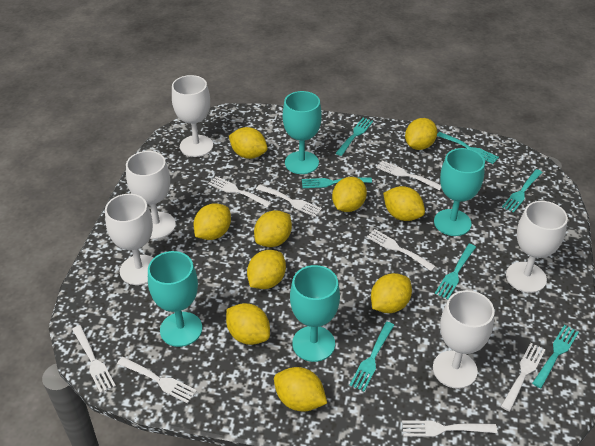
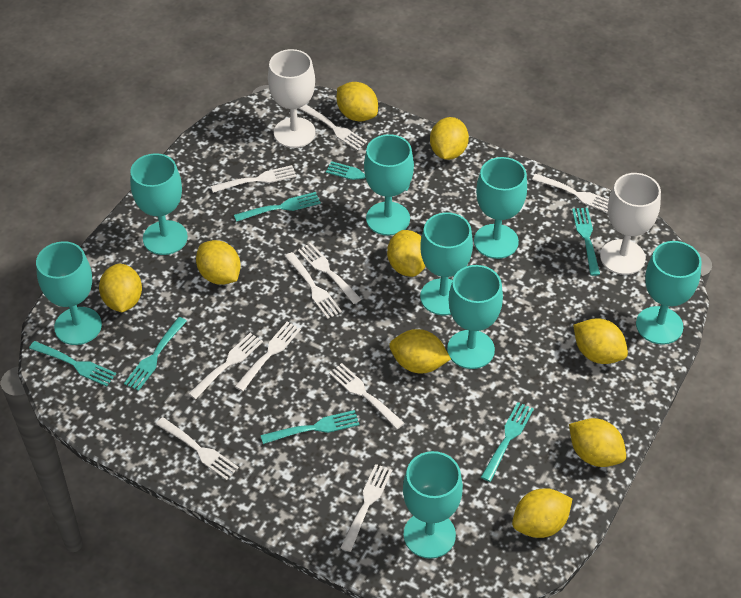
turquoise goblet: [148,251,202,347] [283,91,322,174] [290,265,340,362] [434,148,485,236] = 4 -> [36,241,102,345] [130,153,188,255] [364,134,414,236] [403,451,463,559] [420,212,473,315] [447,265,503,369] [474,157,527,259] [636,241,702,345] = 8
white fork: [72,325,116,393] [117,357,197,403] [208,176,272,208] [256,185,322,217] [367,229,436,271] [376,161,441,190] [402,421,497,437] [501,343,545,411] = 8 -> [156,417,239,480] [188,333,263,399] [211,165,297,193] [235,322,301,391] [285,252,342,319] [298,243,361,304] [299,105,367,150] [329,363,404,429] [340,464,392,552] [532,174,609,213] = 10
white goblet: [105,194,153,285] [126,151,176,239] [172,75,213,157] [433,290,495,389] [506,201,568,293] = 5 -> [268,49,316,148] [600,173,661,275] = 2
yellow lemon: [193,203,231,240] [226,303,270,345] [229,127,268,159] [247,250,286,289] [254,210,292,247] [274,367,327,412] [332,177,367,212] [371,273,412,313] [383,186,425,221] [405,118,437,150] = 10 -> [99,264,142,312] [196,240,241,285] [337,82,378,122] [387,230,426,277] [389,329,451,373] [430,117,469,160] [512,488,572,538] [569,418,626,467] [573,318,628,364] = 9

